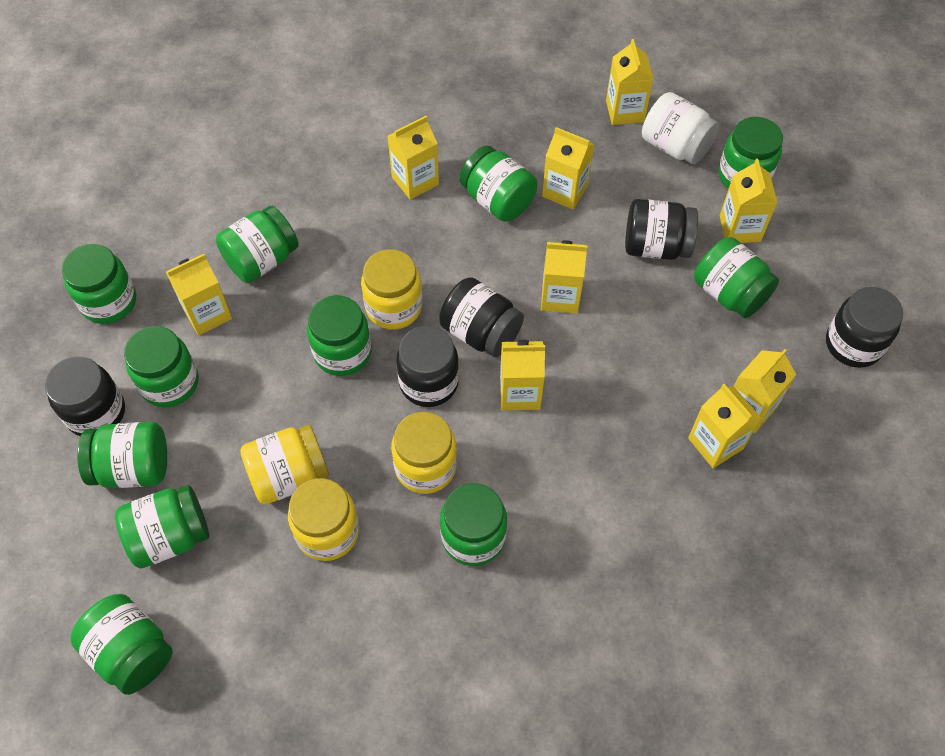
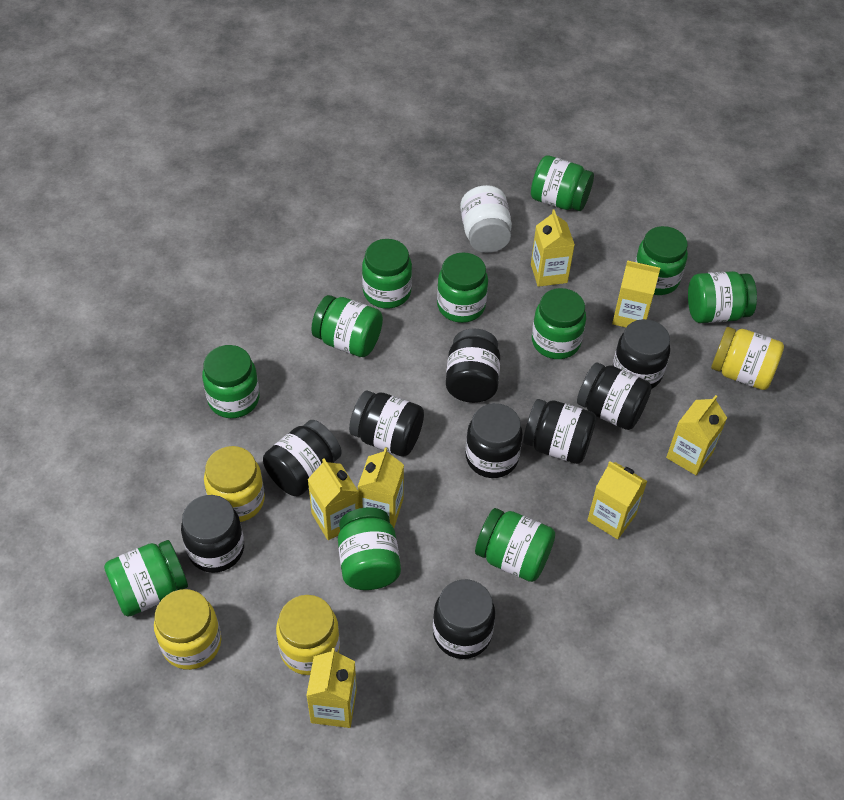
black jar: [45,357,125,436] [396,326,459,407] [439,277,524,357] [625,199,698,260] [826,287,903,368] = 5 -> [181,495,244,573] [263,420,342,496] [349,391,424,457] [433,579,495,659] [446,328,500,403] [466,403,523,478] [523,399,596,464] [577,362,652,430] [613,319,670,389] = 9
yellow carton: [166,254,232,335] [388,116,439,200] [500,340,545,410] [541,240,587,314] [542,127,595,209] [606,39,654,125] [688,384,761,468] [720,159,778,243] [734,349,796,433] = 9 -> [306,648,357,728] [308,459,359,540] [358,447,404,528] [531,210,575,287] [587,461,647,539] [612,260,660,327] [666,395,727,475] = 7

